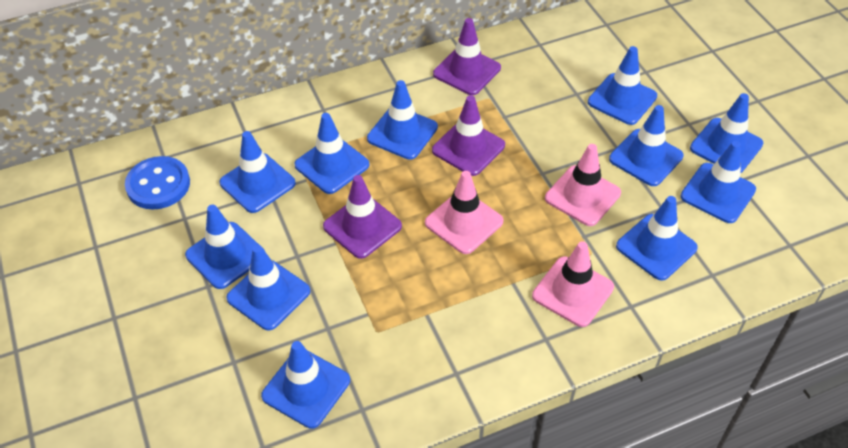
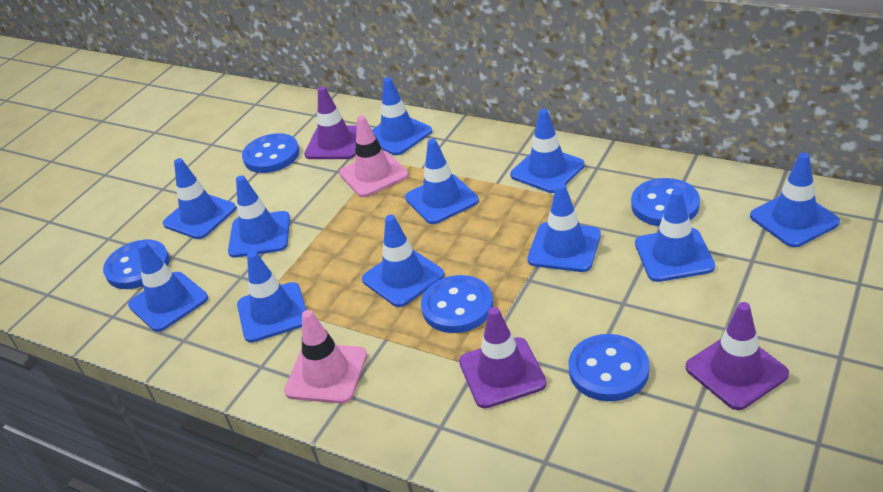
blue button: [125,156,190,209] = 1 -> [103,240,170,289] [242,133,300,173] [421,275,493,333] [568,334,649,401] [631,178,700,226] = 5
pink traffic cone: [425,171,503,254] [532,241,614,327] [545,144,621,226] = 3 -> [284,310,367,404] [339,116,408,197] = 2

